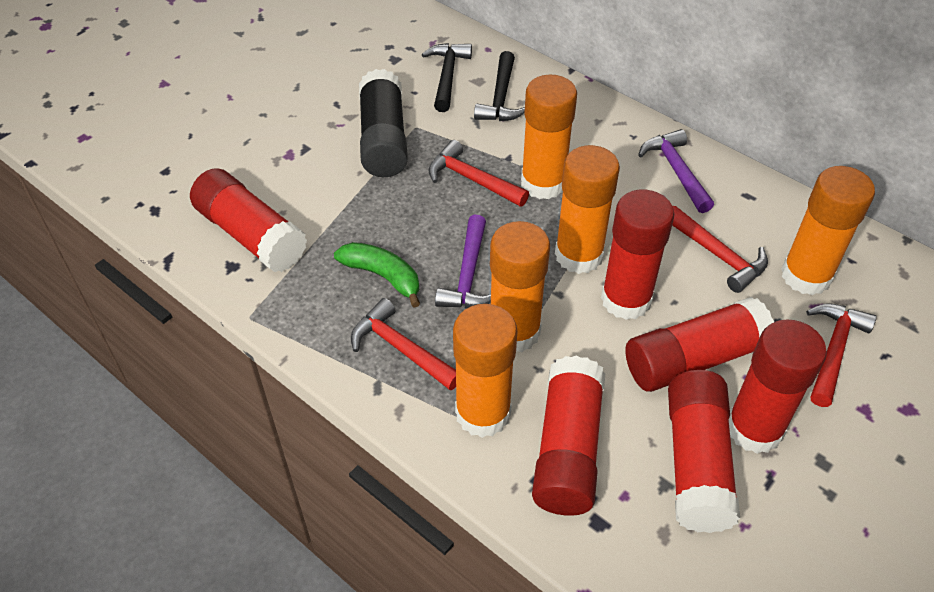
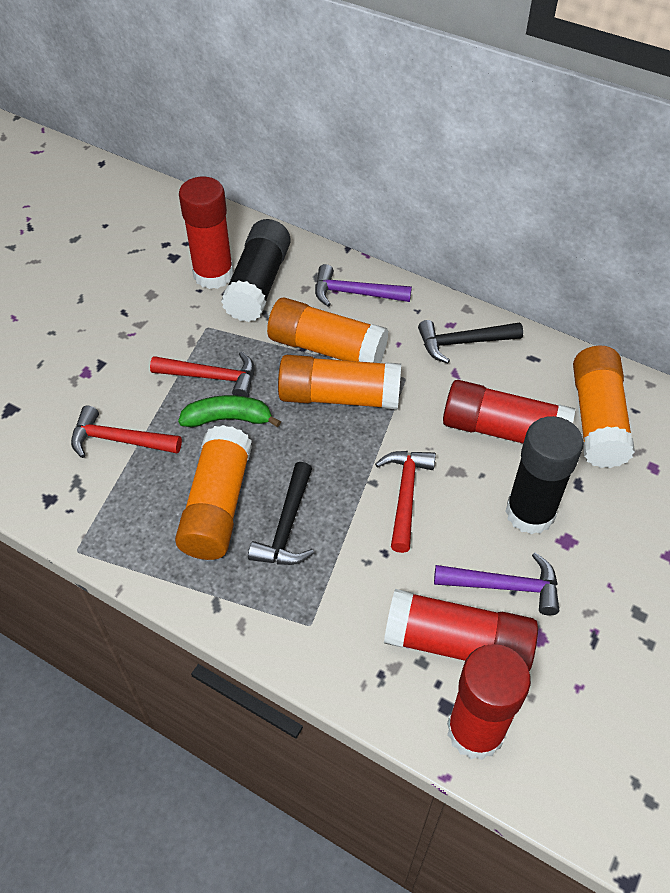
black glue stick: [359,69,408,177] = 1 -> [221,219,291,322] [505,416,584,534] = 2
orange glue stick: [453,304,518,438] [490,221,550,352] [521,75,577,199] [555,145,620,274] [781,166,875,295] = 5 -> [175,425,252,560] [267,298,388,363] [278,355,401,410] [573,346,635,468] = 4
red glue stick: [190,168,307,272] [532,356,605,516] [601,190,674,320] [625,297,774,392] [668,370,740,533] [729,319,827,454] = 6 -> [179,177,233,289] [384,589,538,672] [443,380,575,443] [447,644,531,760] = 4
red hammer: [351,298,456,391] [428,140,529,207] [672,206,768,293] [806,304,877,407] = 4 -> [71,406,182,458] [150,351,254,397] [375,451,436,553] = 3

